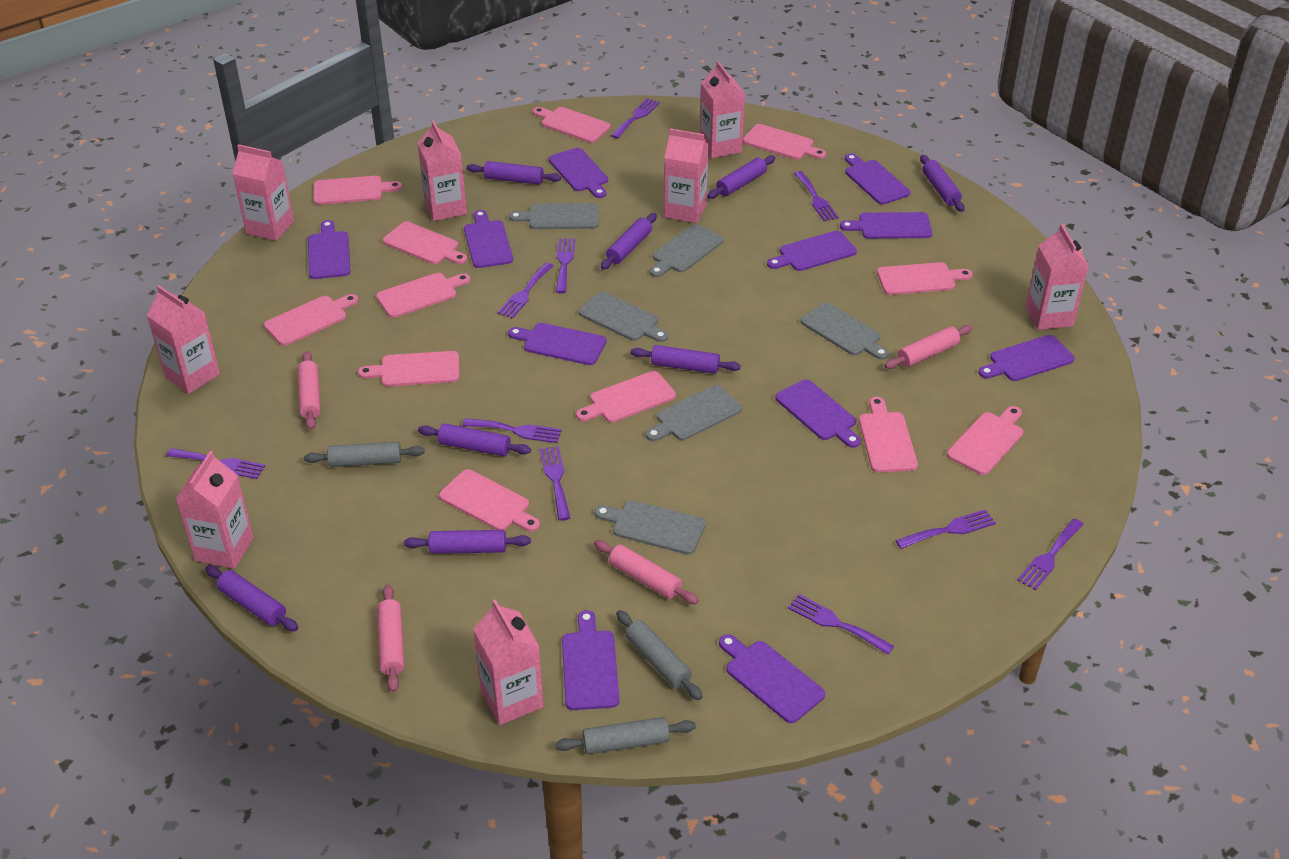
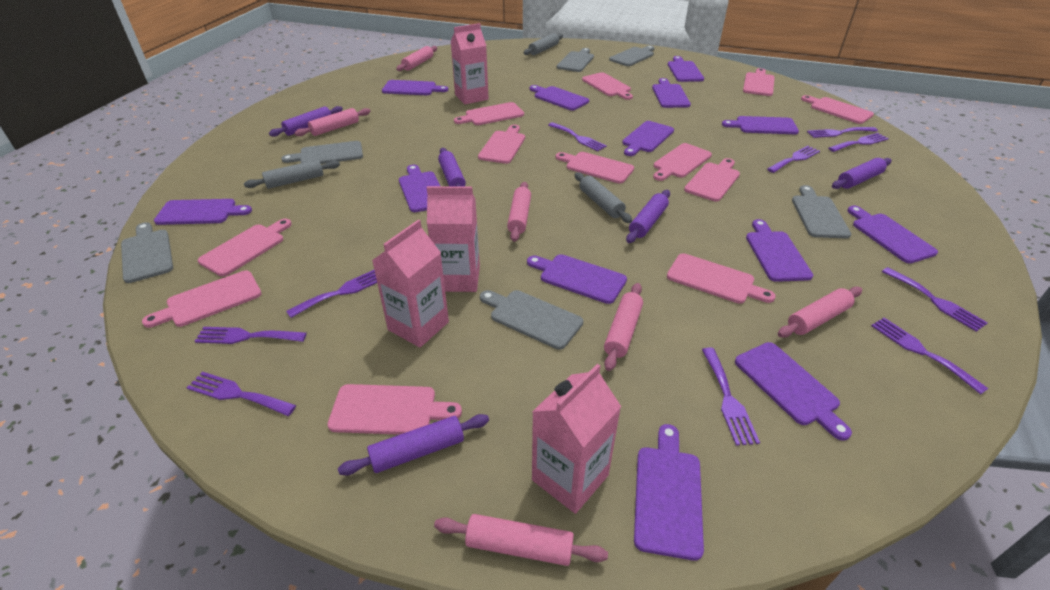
pink carton: [147,285,220,394] [176,451,254,569] [233,144,294,241] [418,120,467,221] [473,599,544,725] [664,128,709,223] [700,61,745,158] [1025,224,1089,330] = 8 -> [372,220,449,348] [427,186,480,292] [451,23,489,104] [532,364,621,514] = 4
pink rolling pin: [297,351,321,430] [377,585,404,692] [594,540,699,604] [885,325,972,369] = 4 -> [295,108,371,136] [396,46,437,71] [434,514,608,566] [507,182,531,242] [604,283,643,371] [778,287,862,338] = 6
purple cutting board: [308,220,351,279] [464,210,513,268] [508,323,606,365] [548,148,608,198] [562,610,620,710] [719,634,825,723] [767,231,857,271] [775,379,861,448] [840,212,932,239] [845,153,911,205] [979,335,1075,381] = 11 -> [154,199,252,225] [382,80,448,95] [399,165,440,212] [527,254,627,304] [530,85,589,111] [622,121,674,156] [634,424,704,561] [652,78,691,108] [668,56,704,82] [722,116,799,134] [735,342,852,441] [746,219,813,282] [847,206,938,263] = 13
purple rolling pin: [205,565,298,631] [404,530,531,554] [418,423,531,456] [466,161,561,185] [601,213,657,269] [630,345,741,374] [707,155,775,199] [920,155,965,212] = 8 -> [269,106,343,137] [338,414,489,475] [438,148,466,187] [626,190,670,243] [832,158,892,189] = 5

